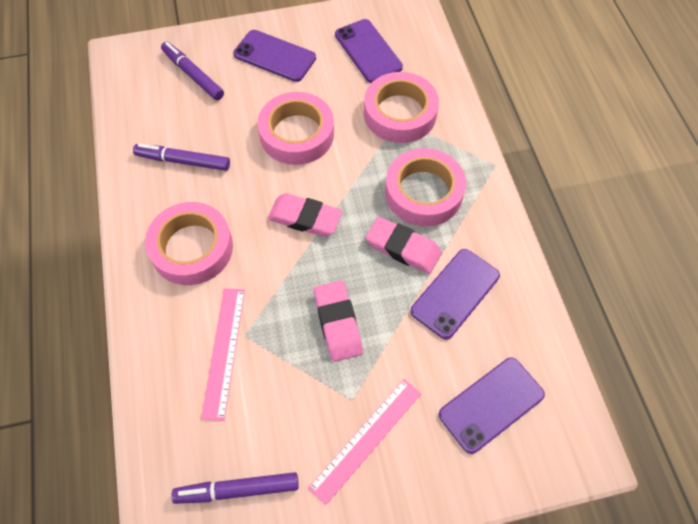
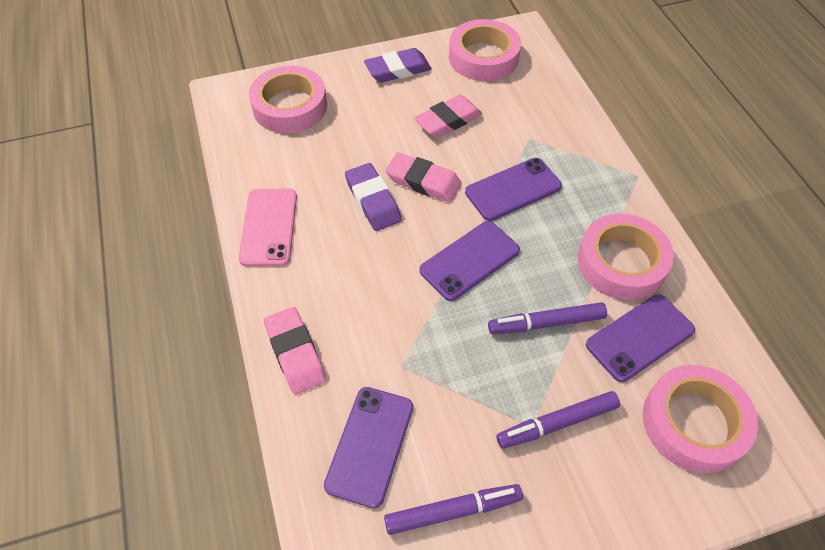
pink phone: none = 0 -> [239,189,297,266] = 1
pink ruler: [201,288,245,421] [308,379,422,505] = 2 -> none = 0
purple eraser: none = 0 -> [345,163,402,231] [364,48,432,83] = 2

